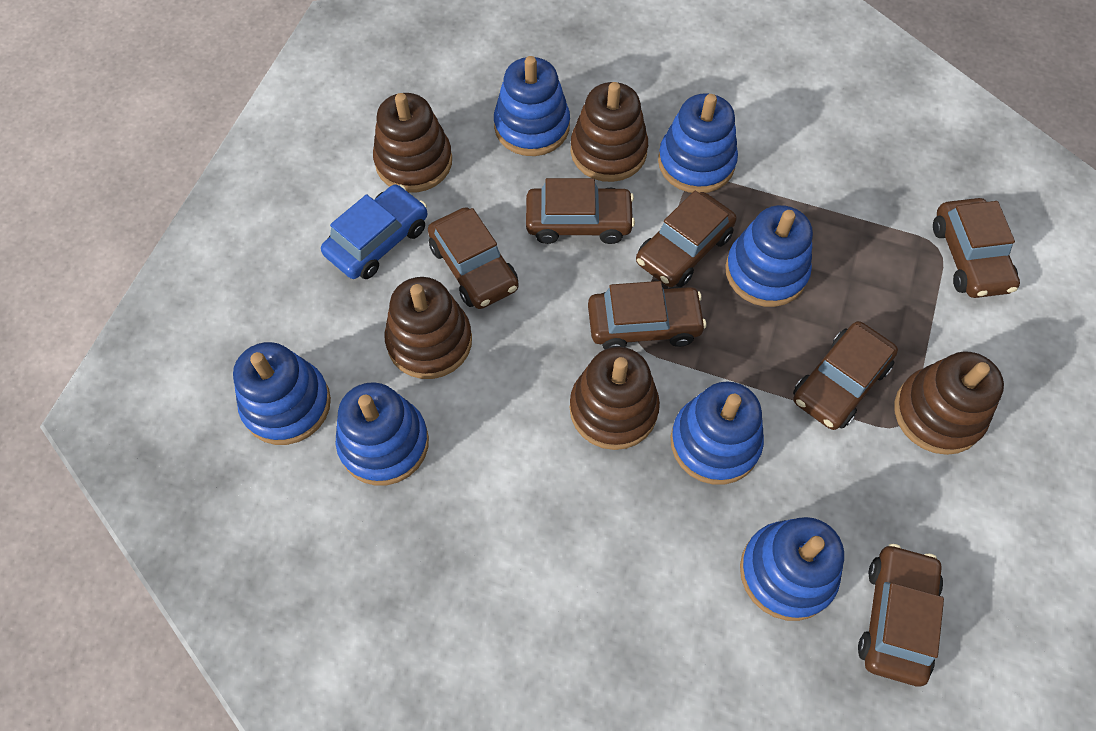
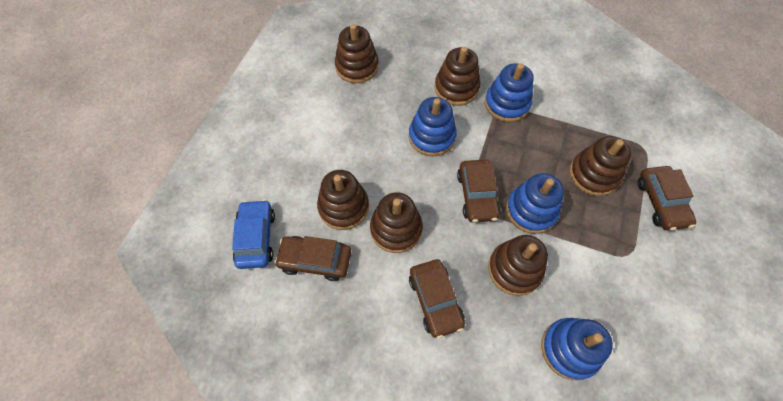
blue stacking toy: [233,342,331,445] [336,382,429,486] [494,56,570,156] [658,93,738,193] [671,381,764,485] [725,205,813,307] [740,517,844,621] = 7 -> [409,97,457,156] [485,63,534,122] [506,173,564,234] [541,318,613,380] = 4
brown car: [428,207,519,309] [526,178,635,244] [588,281,706,349] [636,191,737,287] [793,321,898,430] [858,544,944,686] [933,198,1020,298] = 7 -> [274,236,351,281] [409,259,465,339] [457,160,501,223] [638,166,696,231] = 4
brown stacking toy: [373,93,452,193] [385,277,472,379] [570,347,660,450] [571,82,648,182] [894,351,1004,455] = 5 -> [317,170,369,230] [335,24,379,83] [370,192,423,253] [435,47,480,106] [488,235,548,296] [569,136,631,196] = 6

